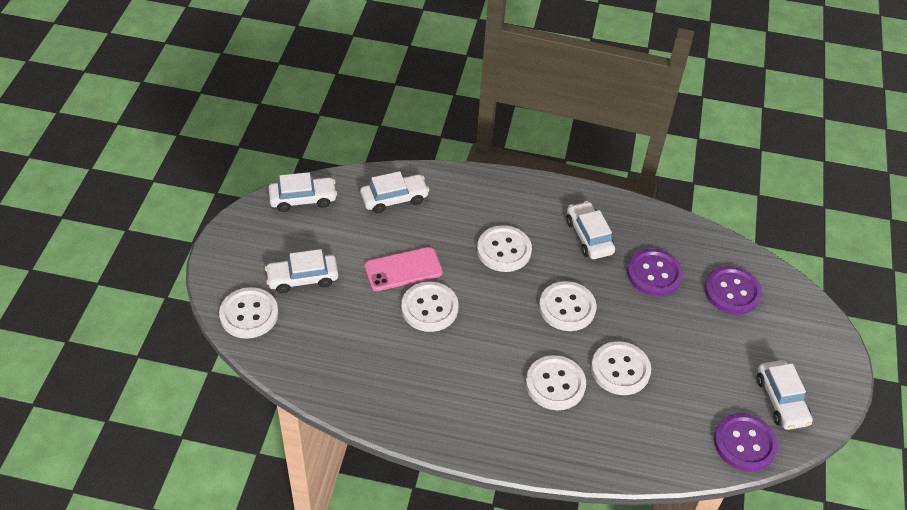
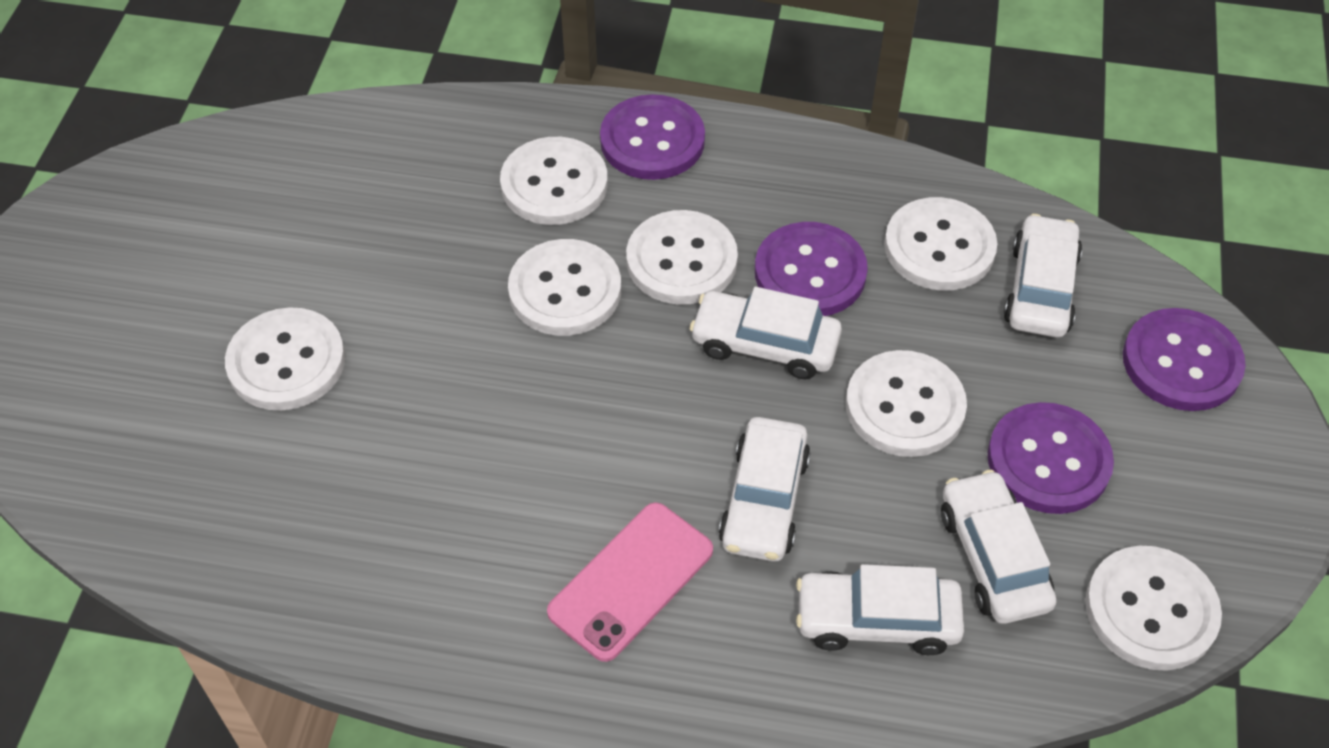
purple button: [627,249,683,296] [705,266,762,315] [714,413,778,472] = 3 -> [600,94,705,180] [755,222,868,316] [988,402,1114,514] [1123,308,1246,411] = 4
white button: [219,287,278,339] [401,281,458,332] [477,225,532,272] [526,355,586,410] [539,281,596,331] [591,341,651,395] = 6 -> [225,307,345,411] [500,137,608,225] [508,239,621,336] [626,210,738,305] [846,350,967,457] [884,197,997,291] [1085,546,1222,671] = 7

